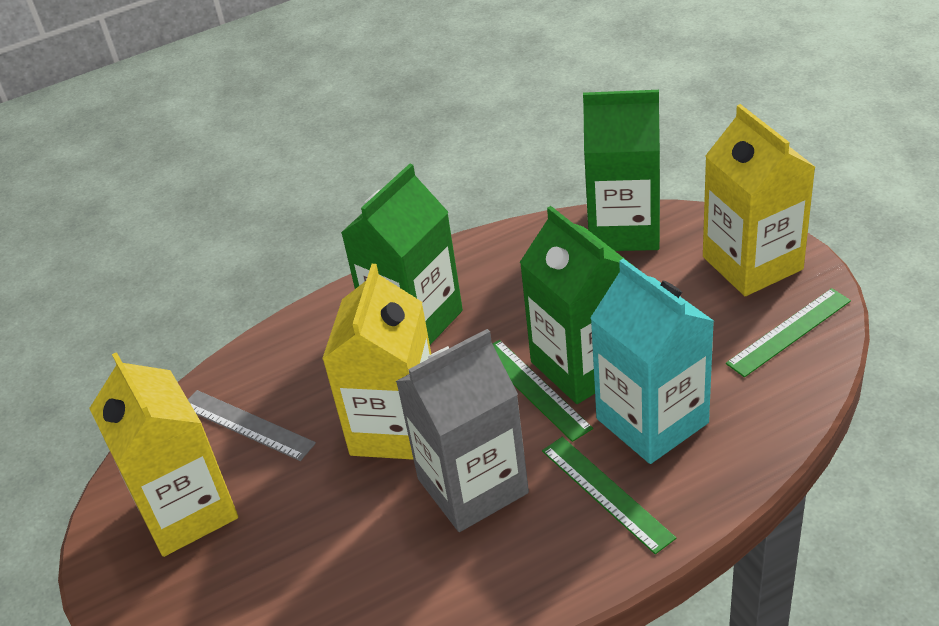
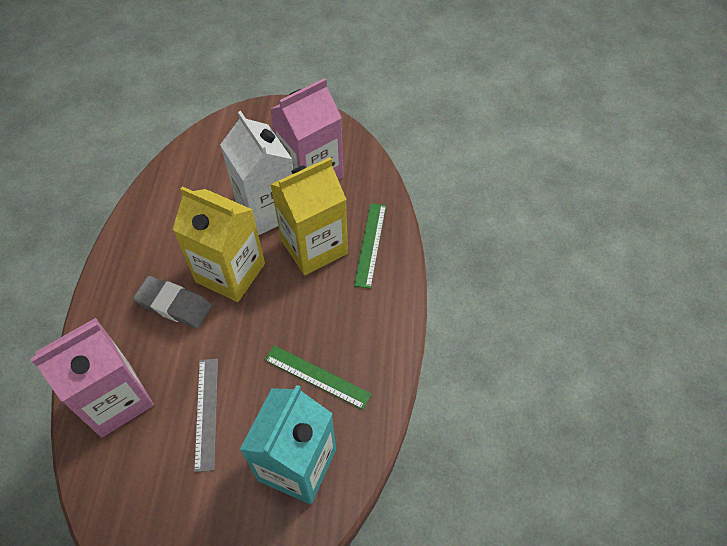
green carton: [341,164,463,345] [520,206,635,404] [583,90,660,251] = 3 -> none = 0
green ruler: [493,340,593,442] [542,437,676,554] [726,288,851,377] = 3 -> [265,345,372,410] [354,203,386,289] = 2
grey carton: [396,329,529,532] = 1 -> none = 0
grey eraser: none = 0 -> [133,276,212,328] = 1
pink carton: none = 0 -> [31,318,154,438] [270,78,344,180] = 2
white carton: none = 0 -> [220,111,293,235] = 1
yellow carton: [89,352,238,557] [322,264,431,460] [703,104,815,296] = 3 -> [173,186,265,302] [270,157,348,275] = 2

